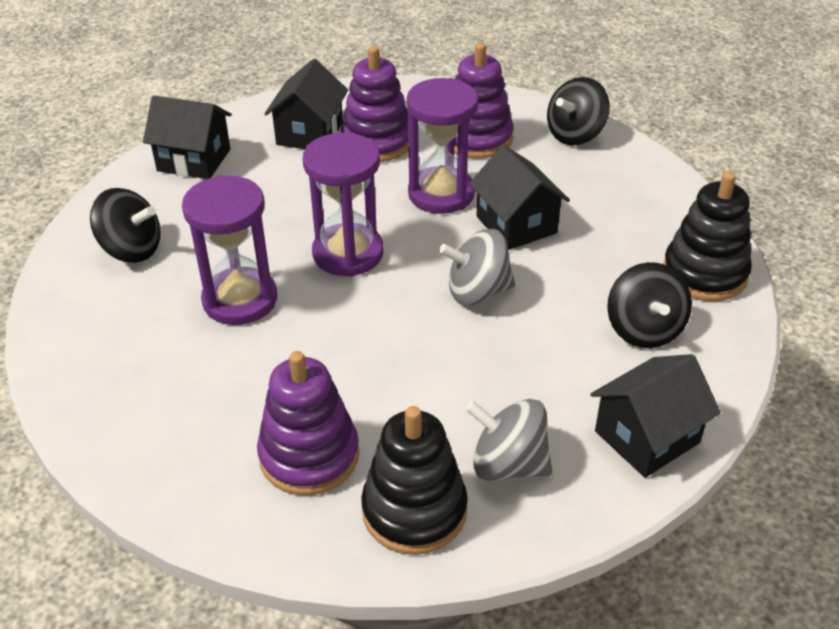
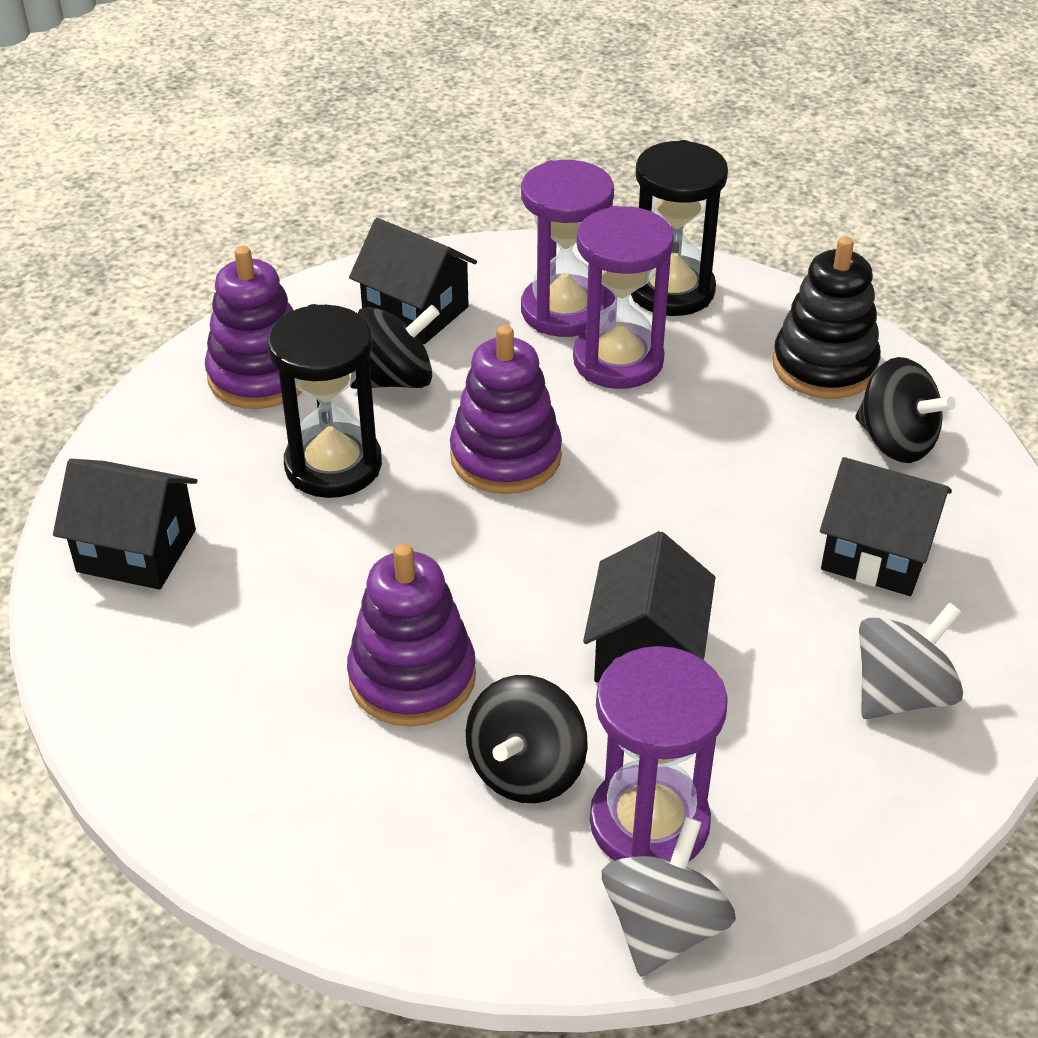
black hourglass: none = 0 -> [267,304,382,498] [631,140,728,316] = 2
black stacking toy: [361,406,468,555] [663,172,752,301] = 2 -> [772,236,881,399] = 1

